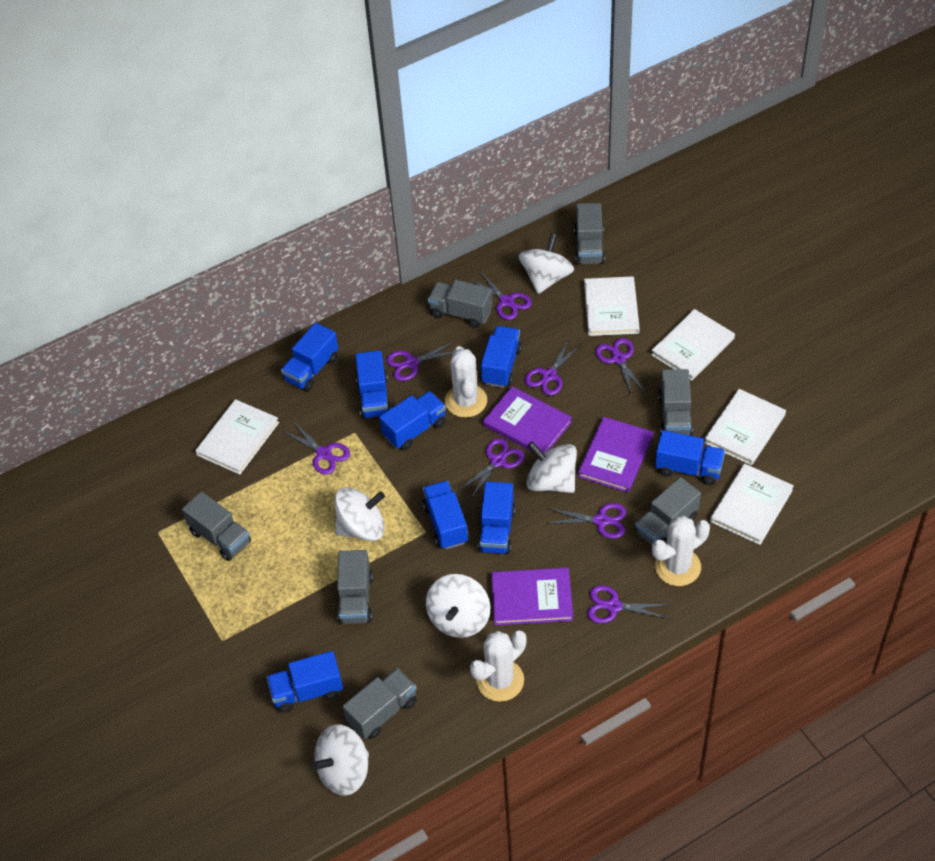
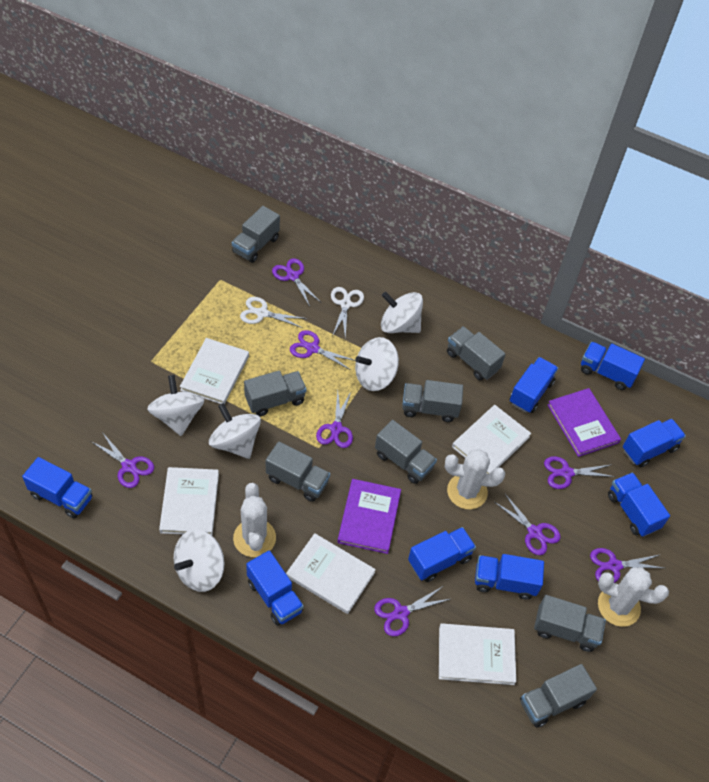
grey truck: [182,491,251,561] [337,550,373,624] [343,668,417,739] [428,280,493,328] [574,203,605,265] [635,477,701,545] [658,369,693,436] = 7 -> [232,206,280,263] [244,371,306,416] [266,441,330,502] [375,420,437,484] [402,380,463,422] [447,326,506,380] [520,664,597,728] [534,595,606,652] = 8
purple book: [483,386,572,453] [491,568,573,625] [578,417,653,493] = 3 -> [337,479,401,554] [547,388,621,457] = 2
white scissors: none = 0 -> [240,297,307,328] [331,287,364,338] = 2

